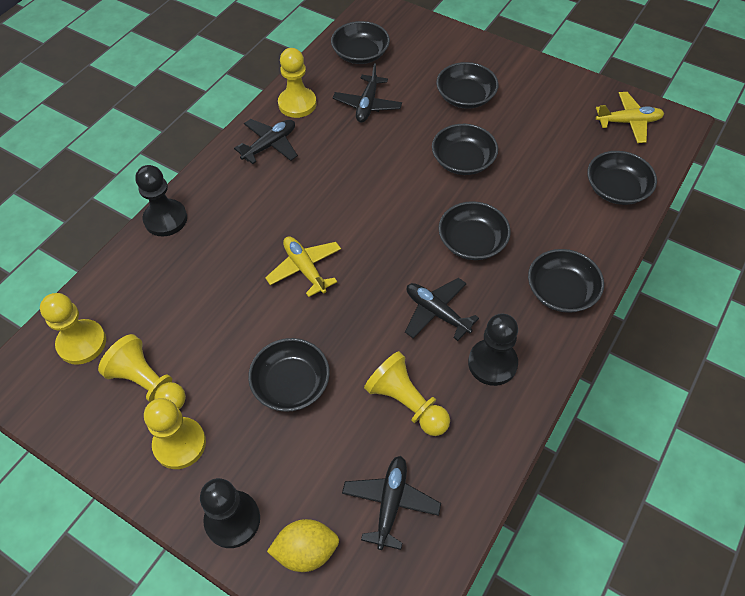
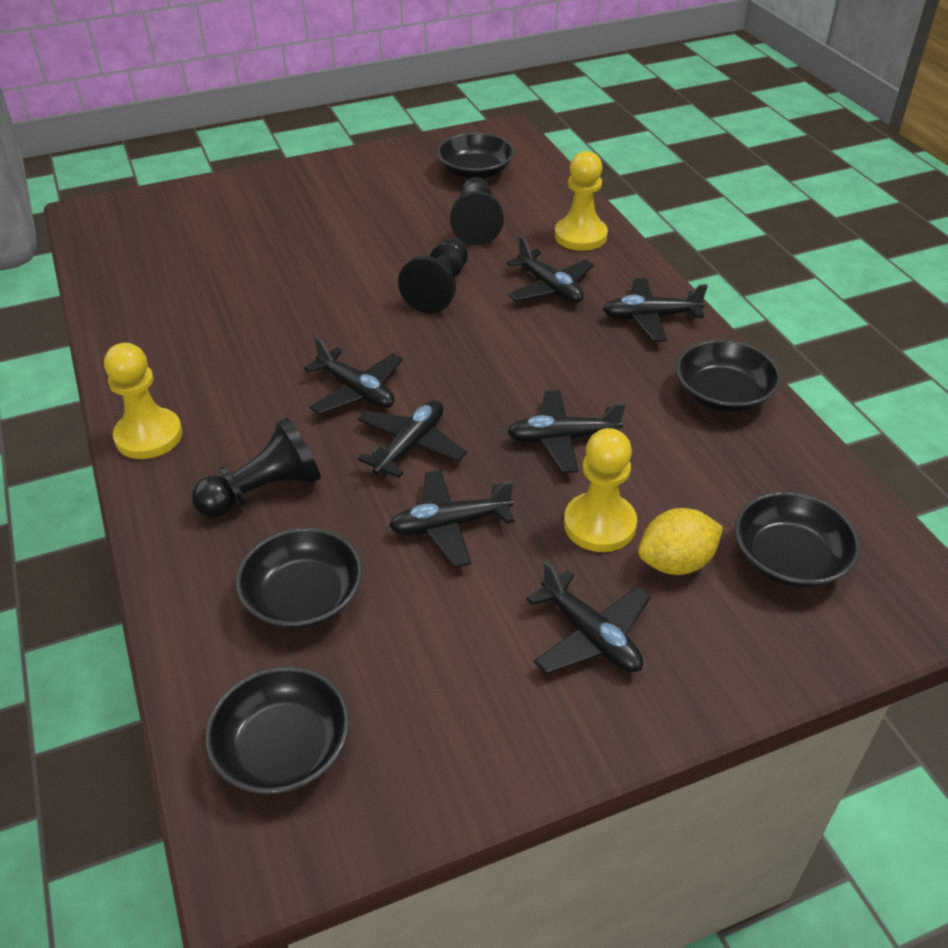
black bowl: [248,338,330,412] [331,21,390,64] [432,124,498,175] [436,62,499,109] [438,201,511,260] [528,249,604,313] [587,151,657,205] = 7 -> [205,666,350,794] [236,528,363,629] [437,132,514,179] [676,340,781,412] [735,492,860,588] = 5
black plane: [234,119,298,164] [333,63,402,122] [342,456,441,550] [405,278,479,341] = 4 -> [304,336,403,415] [358,400,467,478] [389,470,515,567] [506,236,594,303] [507,390,626,473] [526,561,651,674] [603,278,708,342] = 7
yellow pawn: [40,293,106,365] [98,334,186,409] [144,398,206,469] [278,48,317,118] [364,351,450,436] = 5 -> [104,343,183,459] [555,151,608,251] [564,428,637,552] = 3
yellow plane: [265,236,341,297] [596,92,664,143] = 2 -> none = 0

